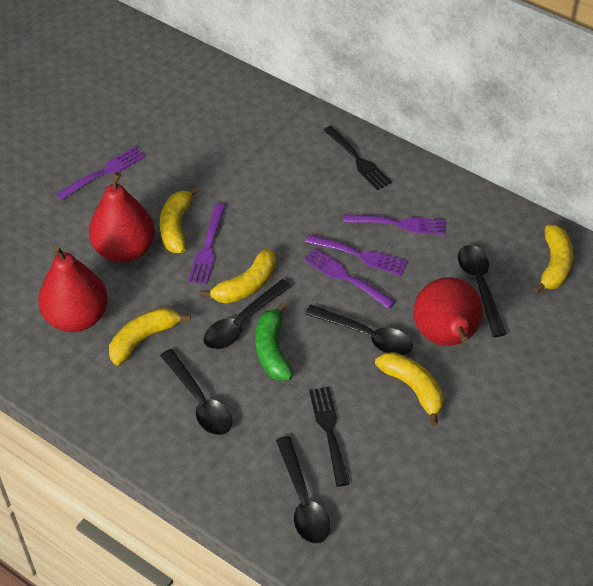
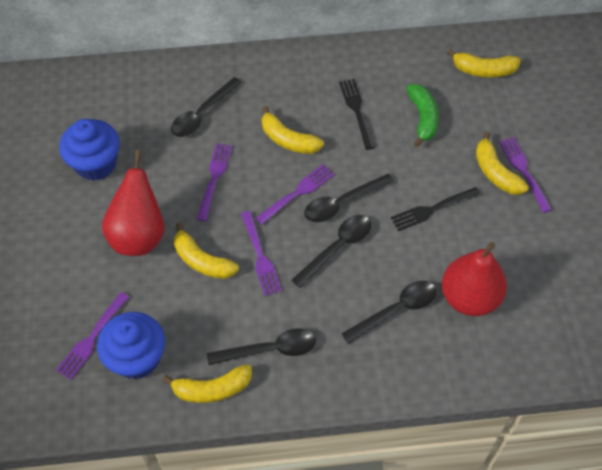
blue cupcake: none = 0 -> [59,119,120,181] [97,312,165,379] = 2
red pear: [38,246,108,332] [89,172,155,263] [413,277,483,346] = 3 -> [102,150,165,256] [442,242,507,316] = 2

